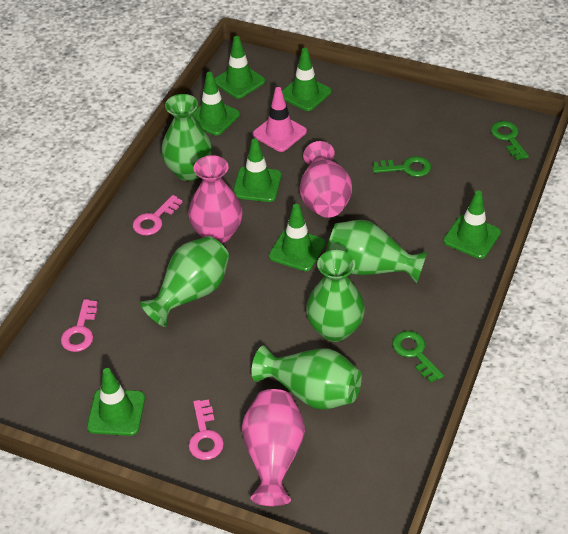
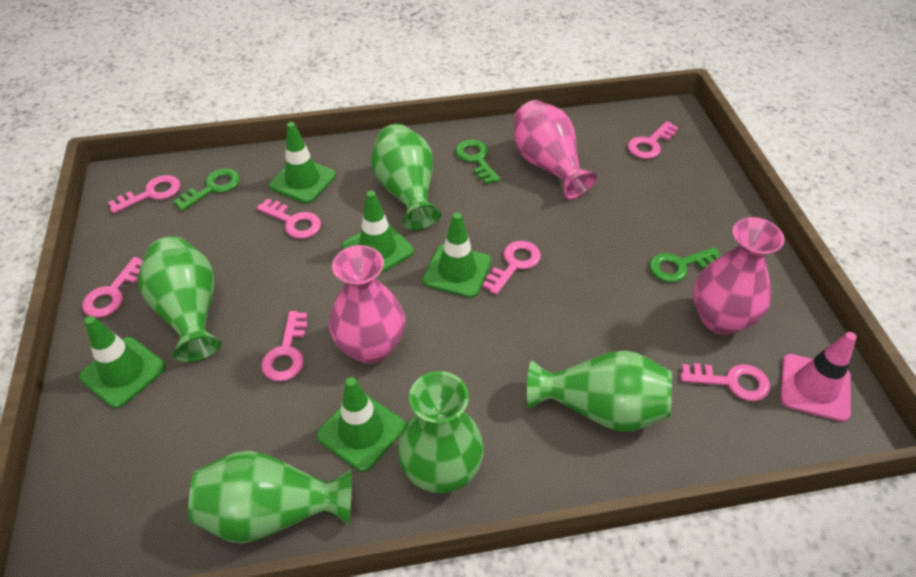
green traffic cone: [87,368,145,436] [192,72,240,136] [214,36,265,99] [233,138,282,202] [269,204,325,271] [282,48,331,111] [443,190,501,259] = 7 -> [79,316,166,408] [269,122,336,203] [317,377,405,472] [342,191,414,274] [423,213,491,298] = 5
pink key: [61,299,98,352] [133,195,182,235] [189,399,224,460] = 3 -> [82,257,142,318] [108,175,180,213] [257,199,321,239] [261,311,308,381] [483,241,541,295] [628,121,679,159] [680,363,770,401] = 7

